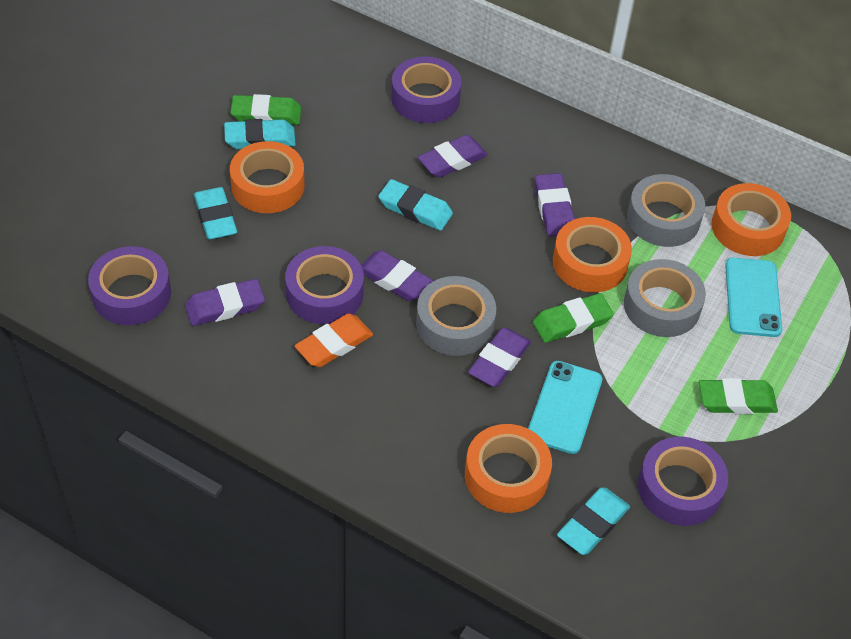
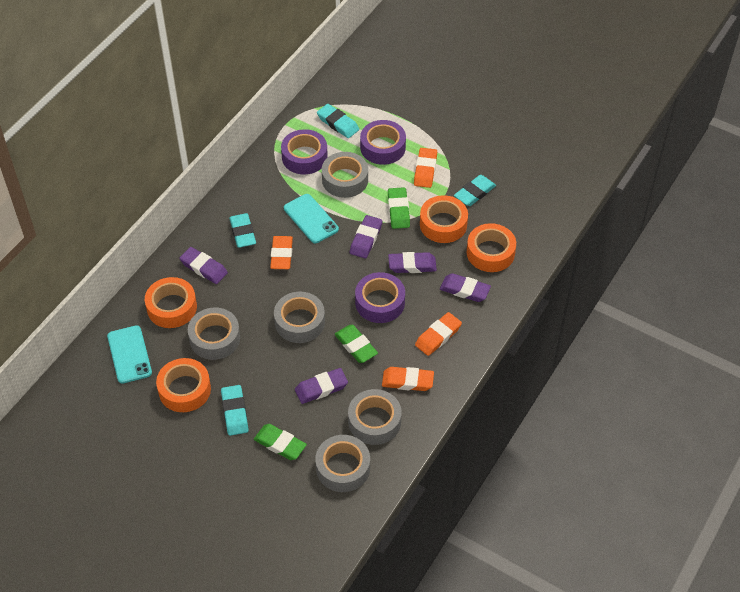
grey tape: [416,276,496,356] [624,259,706,337] [627,174,705,247] = 3 -> [188,308,240,360] [274,292,325,343] [315,435,370,492] [322,152,368,198] [348,389,402,445] = 5
orange eraser: [295,314,373,367] = 1 -> [270,236,293,269] [382,367,434,391] [414,148,437,188] [415,312,462,356] = 4
purple tape: [88,246,171,325] [285,246,364,324] [391,56,462,123] [638,437,728,526] = 4 -> [281,129,328,174] [355,272,405,323] [360,120,406,165] = 3

